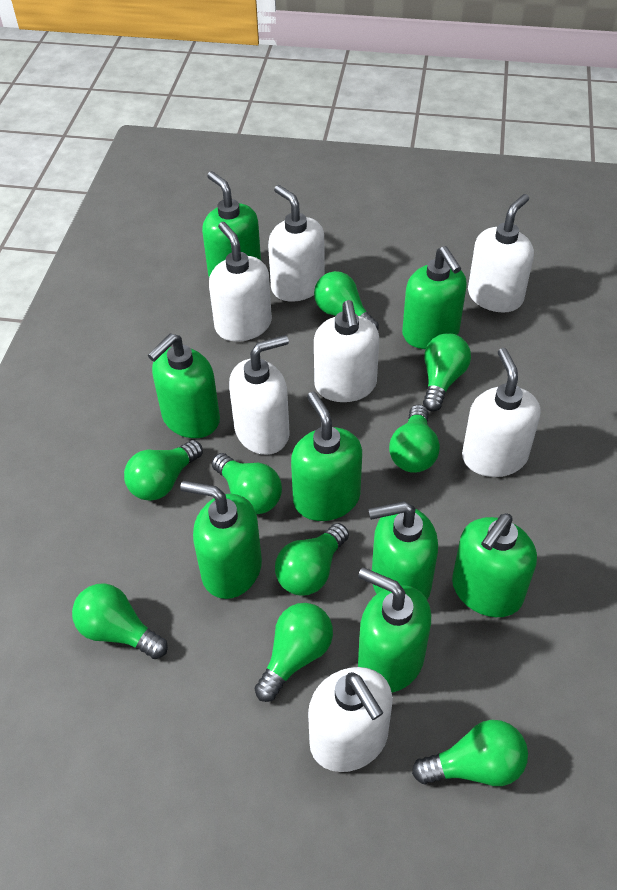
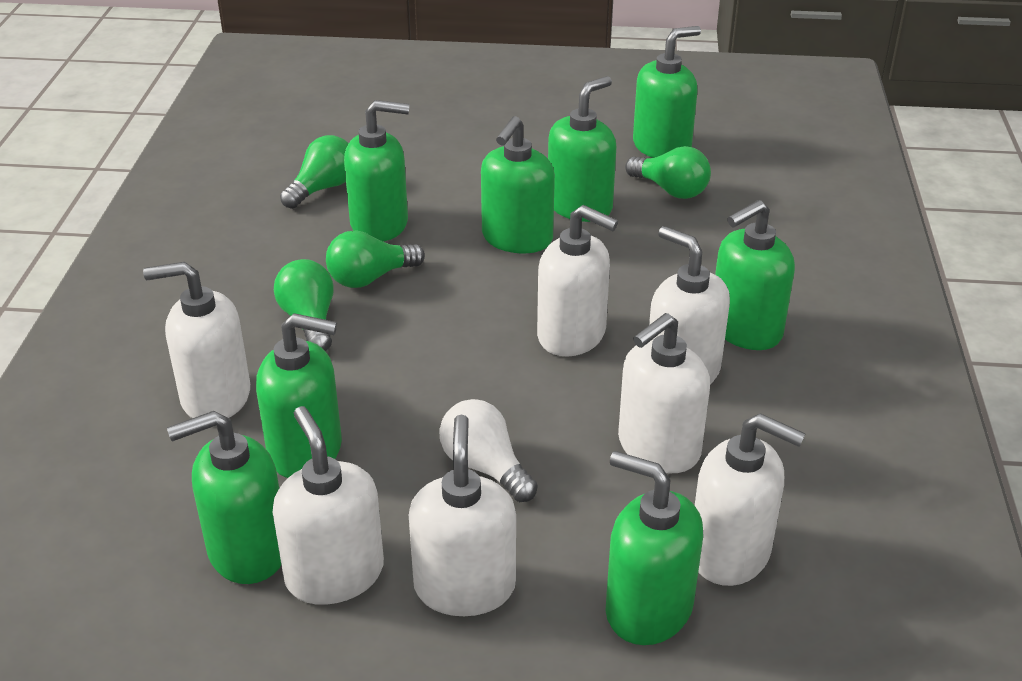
green light bulb: [72,583,168,659] [124,440,203,501] [211,453,282,514] [255,603,333,702] [275,523,349,595] [314,271,379,330] [389,405,440,473] [412,720,528,786] [423,333,471,412] = 9 -> [274,259,334,351] [280,135,349,209] [326,230,425,288] [625,146,711,199] = 4
white light bulb: none = 0 -> [439,399,538,502] = 1

